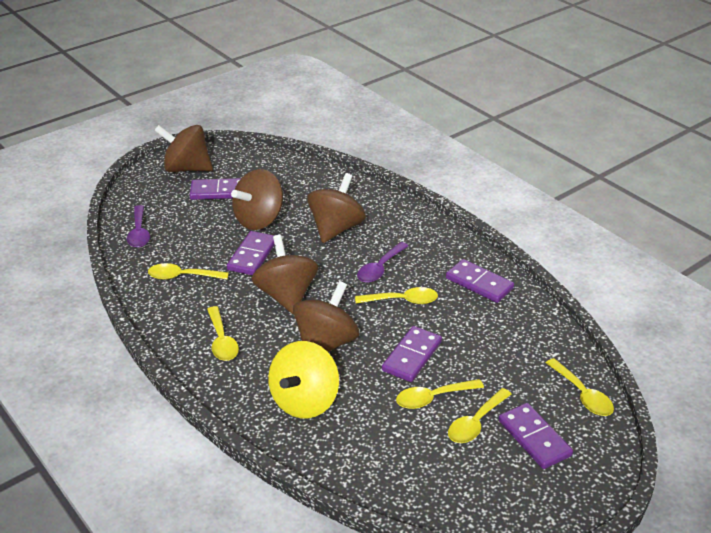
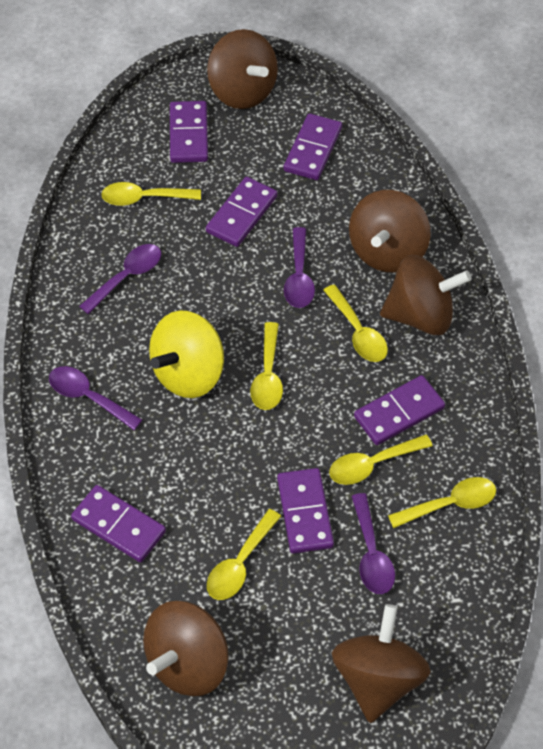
purple domino: [190,178,241,200] [227,231,275,275] [382,326,442,382] [446,259,514,303] [499,403,573,469] = 5 -> [71,485,166,562] [170,101,208,163] [206,177,277,247] [277,468,334,554] [284,113,342,180] [354,375,445,445] = 6
purple spoon: [127,205,150,248] [357,242,408,283] = 2 -> [49,366,142,430] [79,244,161,314] [284,227,315,308] [351,493,395,594] = 4

